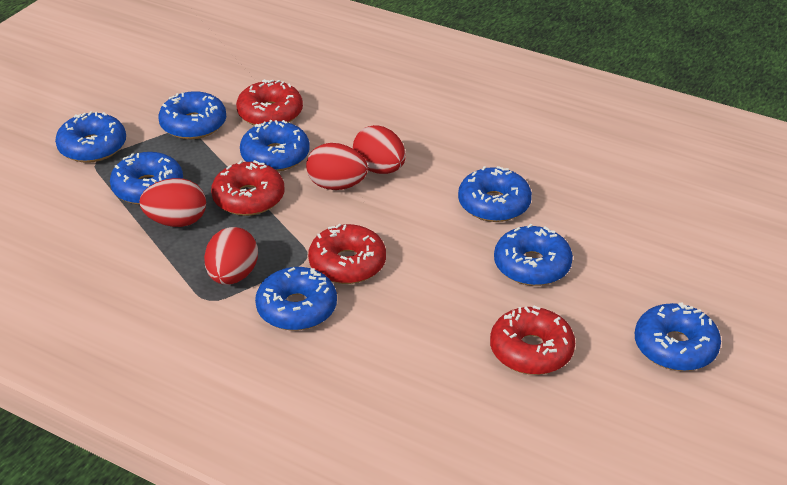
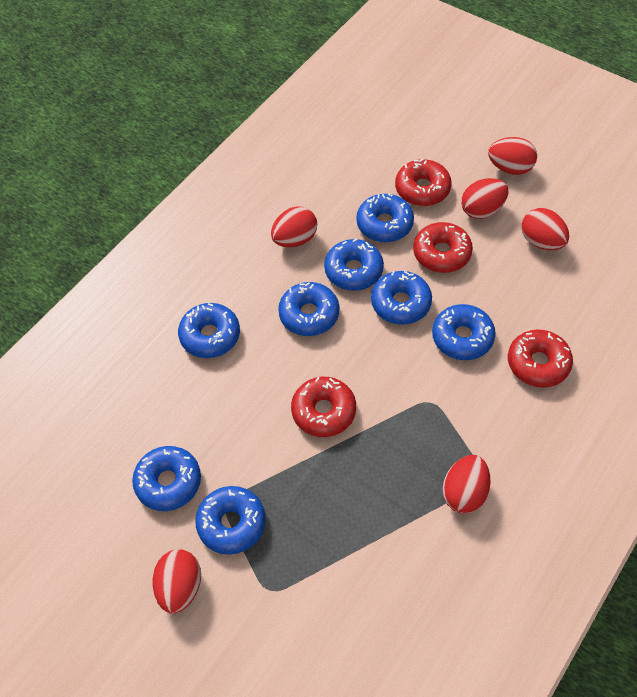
red egg: [139,178,206,227] [204,227,258,285] [306,143,368,190] [353,125,406,174] = 4 -> [153,549,201,614] [271,207,317,247] [442,455,490,513] [461,178,509,219] [488,137,537,175] [521,208,569,250] = 6

